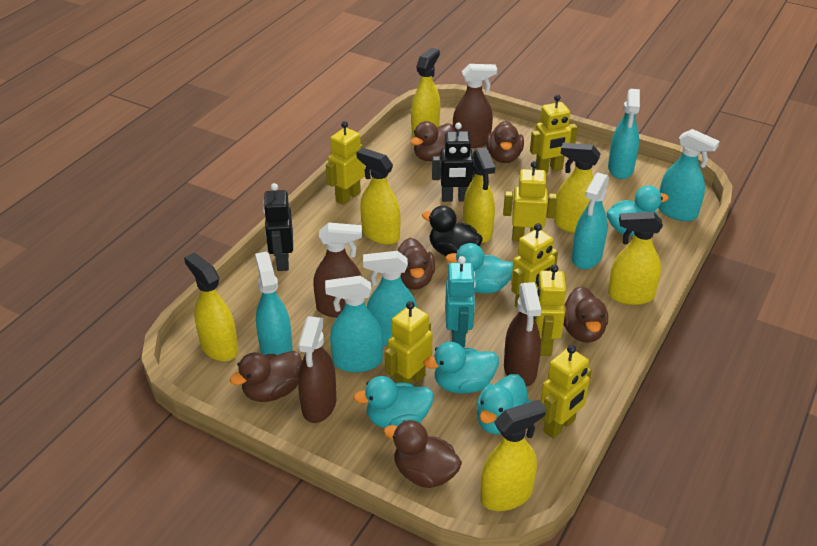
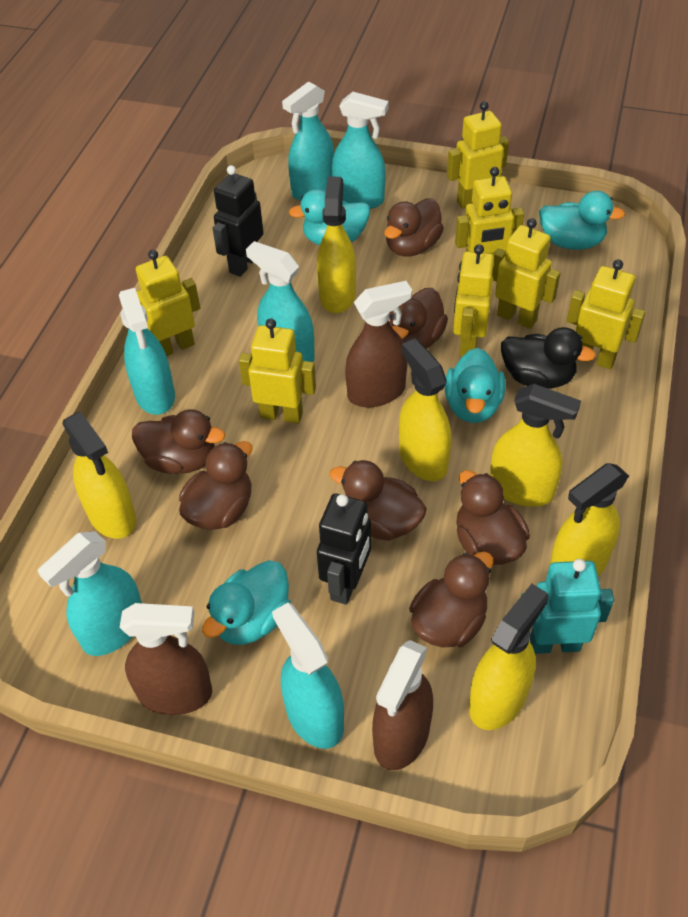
brown duck: [230,351,302,402] [384,420,462,488] [397,238,435,290] [411,121,455,161] [486,121,524,163] [563,286,608,343] = 6 -> [132,409,225,474] [179,441,252,530] [330,460,427,541] [384,198,444,256] [389,288,448,349] [409,552,493,648] [456,470,530,565] = 7
brown spray bottle: [298,316,336,423] [313,222,362,318] [453,64,497,148] [504,282,541,387] = 4 -> [120,603,212,715] [345,281,412,407] [372,640,433,770] = 3
turquoise duck: [353,376,434,428] [423,342,499,394] [445,243,513,294] [477,374,531,434] [606,185,669,236] = 5 -> [202,560,291,645] [289,189,370,245] [445,348,505,423] [539,191,625,250] = 4
yellow spray bottle: [184,253,238,361] [356,148,401,245] [411,48,440,137] [463,147,495,243] [481,399,546,511] [554,143,601,233] [608,212,663,305] = 7 -> [62,412,136,539] [317,176,356,313] [399,339,451,481] [469,584,548,730] [490,384,581,507] [549,463,629,576] = 6

